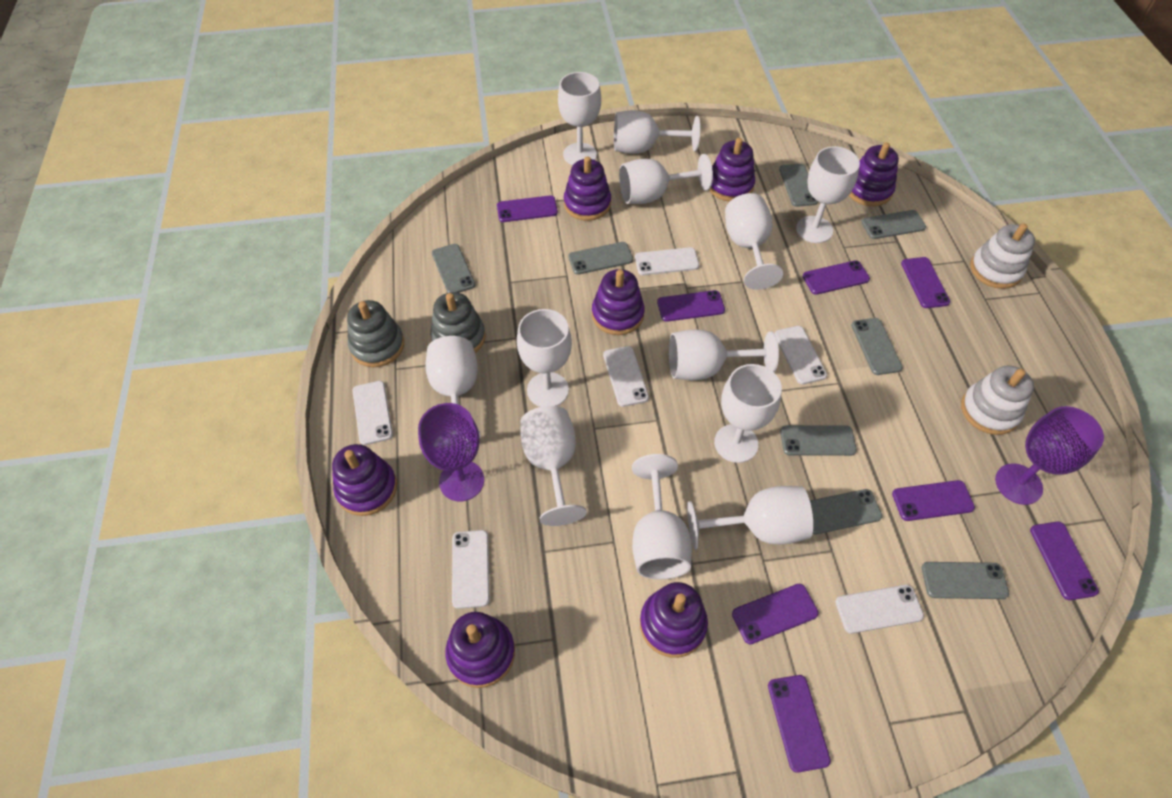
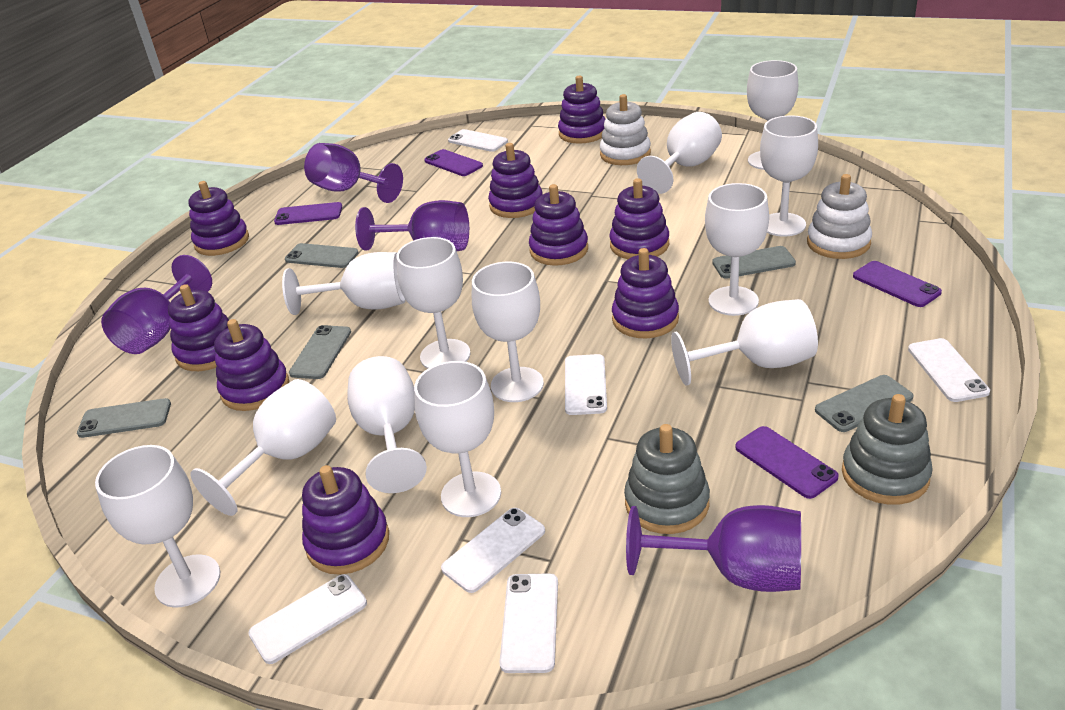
grey phone: [432,244,475,293] [568,242,633,275] [779,164,818,207] [780,425,857,456] [810,489,882,534] [851,318,903,375] [861,210,926,239] [921,562,1009,599] = 8 -> [77,398,171,438] [285,243,359,268] [289,325,351,379] [712,246,796,278] [815,375,914,432] = 5
purple goblet: [418,403,484,501] [995,406,1104,505] = 2 -> [101,255,212,354] [304,143,403,203] [355,200,469,251] [626,505,801,592] = 4
purple phone: [497,195,558,222] [657,290,725,322] [732,584,819,644] [768,675,831,773] [803,260,870,295] [892,480,975,521] [901,257,950,308] [1030,522,1099,600] = 8 -> [274,202,342,225] [424,149,483,176] [735,426,839,499] [853,261,942,307] = 4
purple stacking toy: [332,444,397,516] [445,612,515,688] [564,156,611,221] [592,269,645,335] [640,582,708,658] [709,138,755,201] [849,142,899,206] = 7 -> [168,284,229,371] [188,181,249,256] [214,319,289,411] [302,465,389,575] [488,143,543,218] [529,184,588,266] [558,76,605,144] [609,178,669,259] [612,248,679,338] = 9

